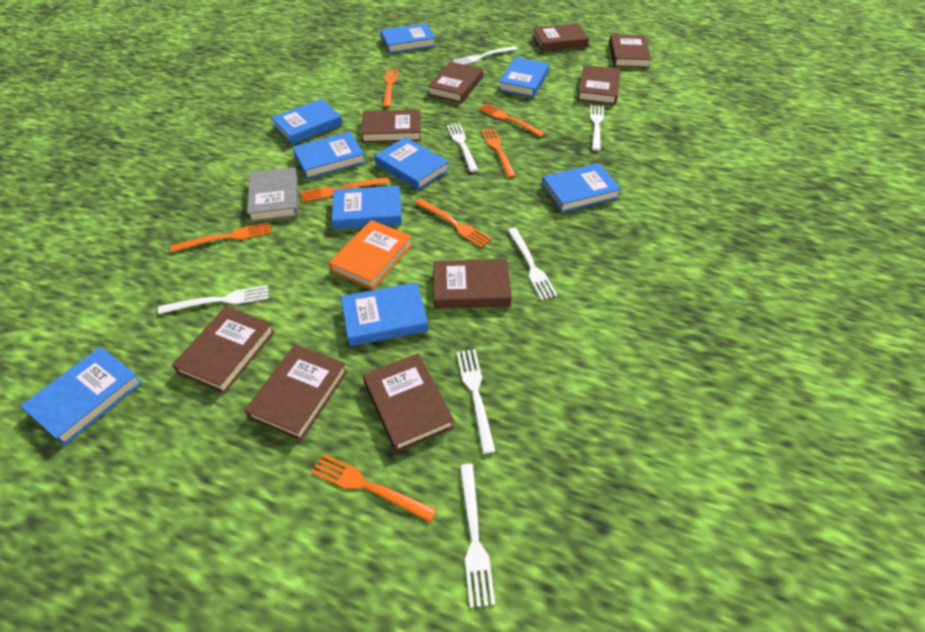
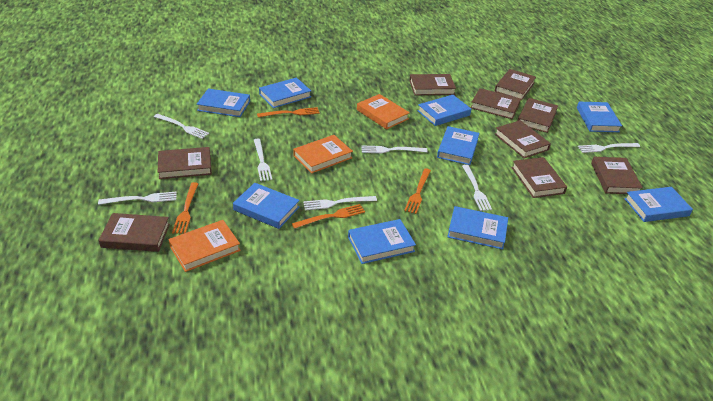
grey book: [247,167,298,222] = 1 -> none = 0
orange book: [329,220,413,290] = 1 -> [169,220,241,272] [293,135,353,173] [357,94,410,130] = 3
orange fork: [170,222,271,252] [300,177,390,202] [311,454,436,522] [383,68,398,108] [415,198,492,248] [478,103,545,137] [481,128,516,178] = 7 -> [172,182,199,234] [257,107,320,117] [292,204,365,229] [404,168,431,214] = 4

